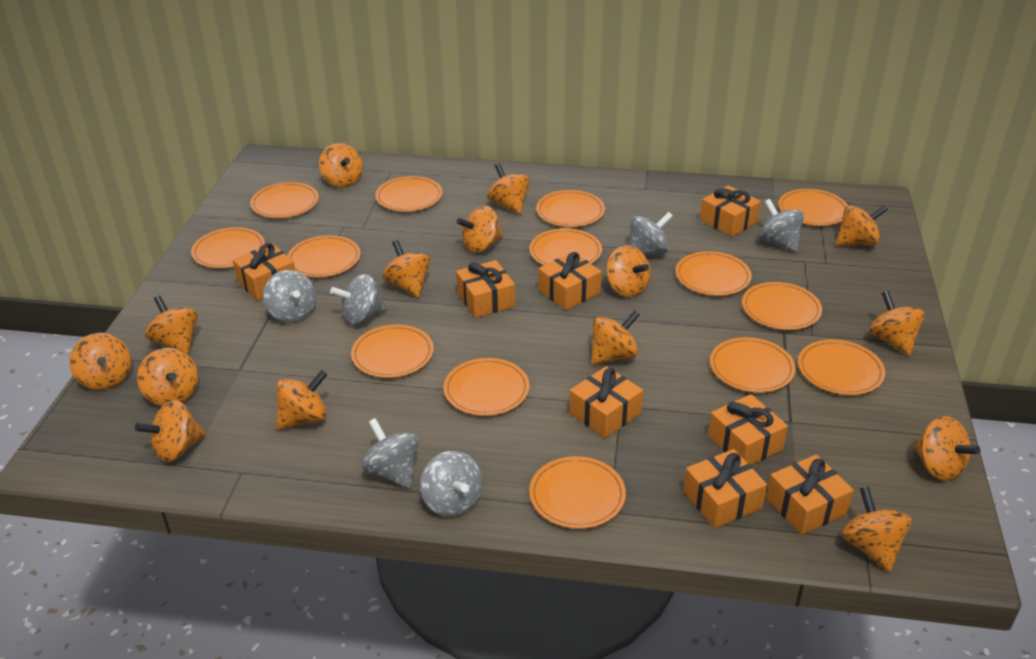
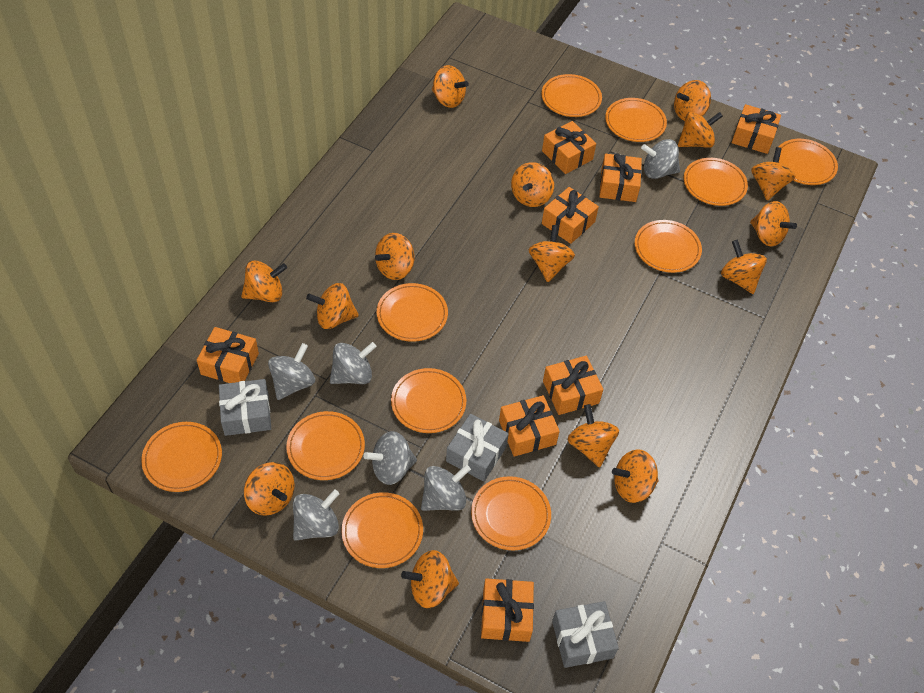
grey gift: none = 0 -> [219,379,271,436] [446,414,509,482] [552,601,619,668] = 3
orange plate: [191,227,265,268] [250,182,319,218] [287,235,360,277] [351,325,434,378] [375,176,443,212] [444,358,530,416] [529,228,602,265] [529,456,626,529] [536,190,605,227] [675,251,752,296] [710,337,796,393] [742,282,822,330] [778,189,848,226] [798,339,885,395] = 14 -> [141,422,222,492] [286,411,365,480] [341,492,423,568] [377,283,448,342] [391,368,466,433] [471,476,551,550] [541,74,602,117] [605,98,667,142] [635,220,702,273] [684,158,748,206] [778,139,838,185] = 11

